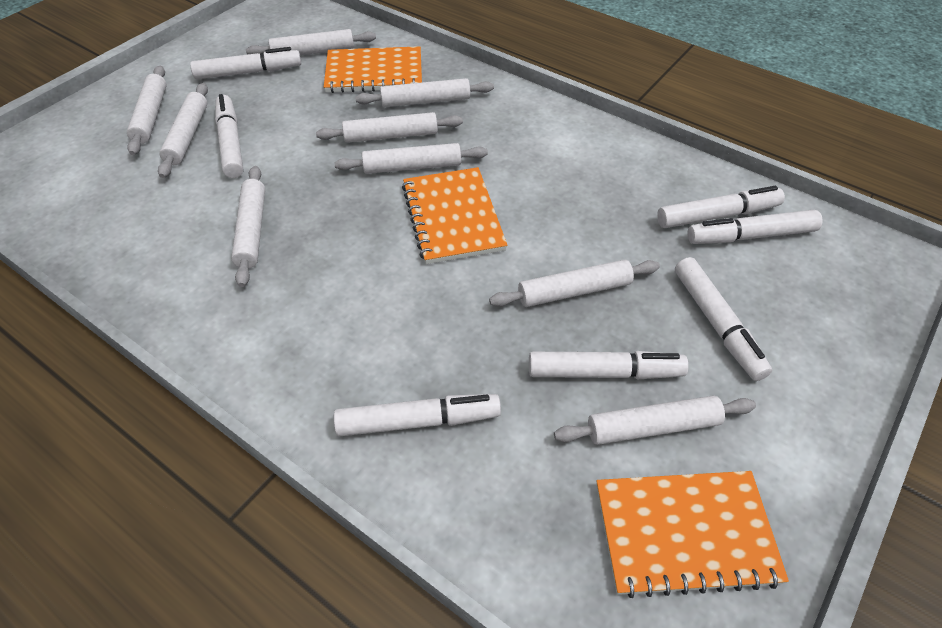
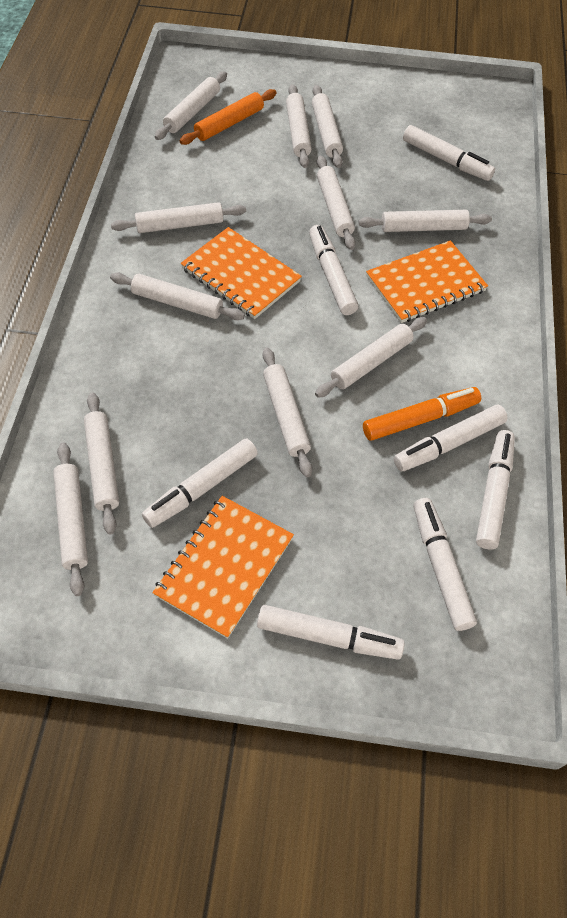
orange marker: none = 0 -> [363,387,481,441] = 1
orange rolling pin: none = 0 -> [180,89,277,145] = 1
white rolling pin: [127,66,167,155] [158,83,208,178] [231,166,265,287] [246,29,376,55] [316,112,463,143] [334,143,488,174] [355,78,494,107] [489,259,660,307] [554,395,756,445] = 9 -> [53,443,88,596] [84,392,119,534] [110,273,245,320] [111,202,246,233] [155,71,227,140] [263,347,312,477] [286,84,312,168] [312,85,343,168] [315,317,427,398] [317,156,356,250] [358,210,492,232] = 11

